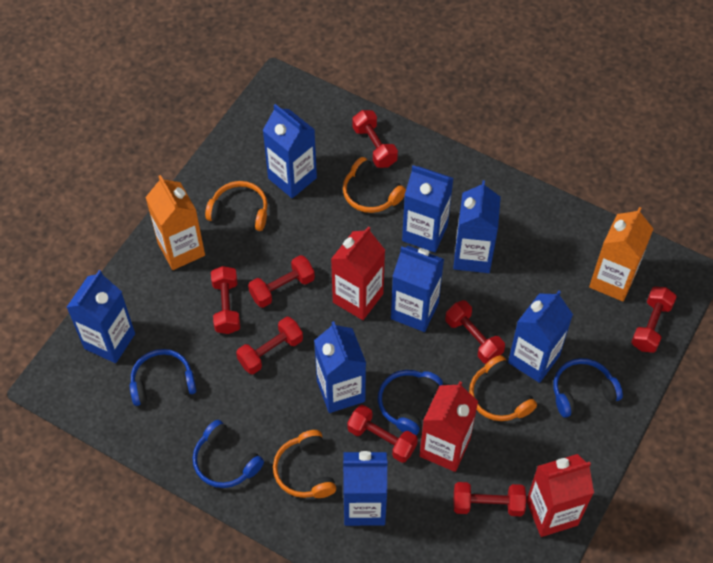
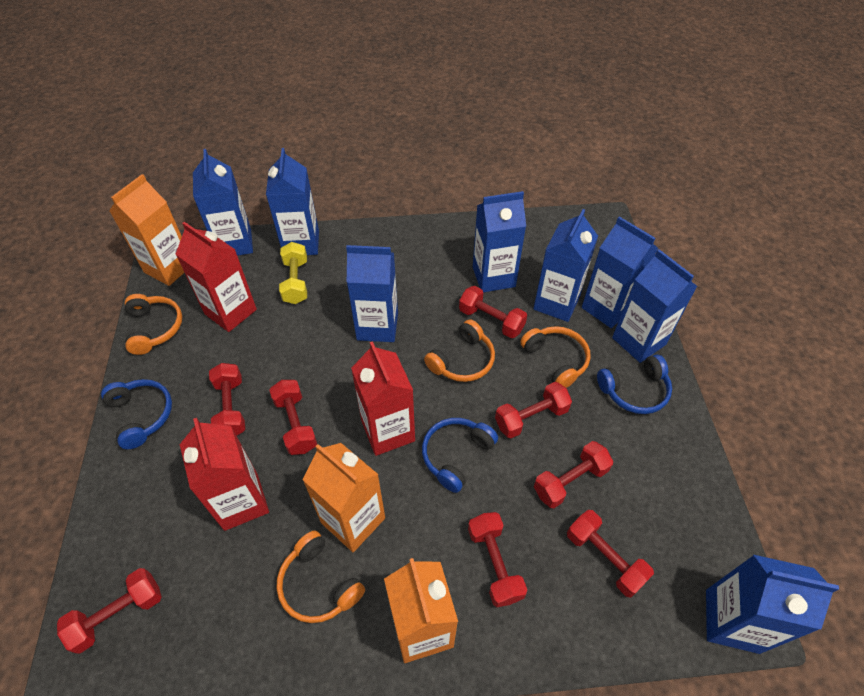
blue headphones: [130,349,196,406] [193,420,264,488] [378,370,443,435] [553,358,623,418] = 4 -> [101,379,172,449] [422,418,498,493] [597,355,672,414] = 3
orange carton: [145,175,205,270] [589,207,654,301] = 2 -> [109,174,185,286] [302,443,385,552] [384,558,458,663] = 3
yellow dumbbell: none = 0 -> [279,242,307,304] = 1

